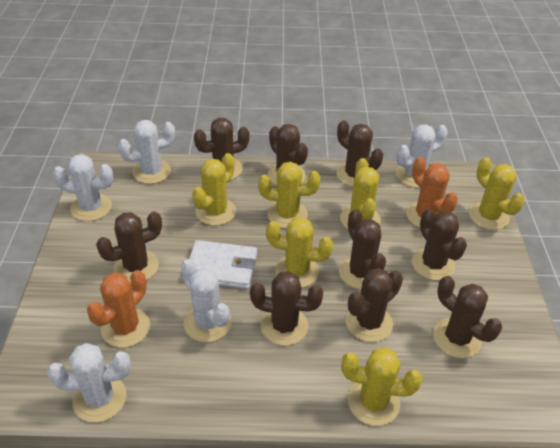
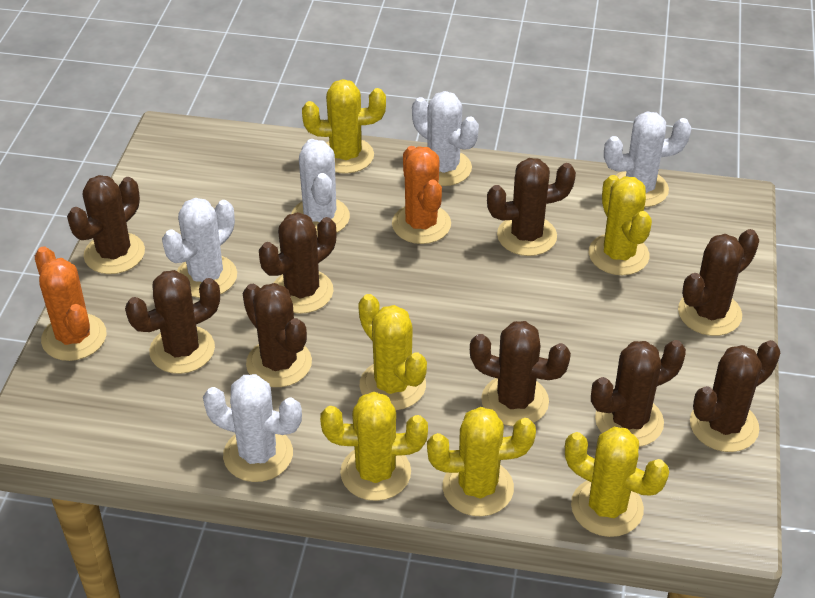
white wallet: [189,240,257,289] = 1 -> none = 0

